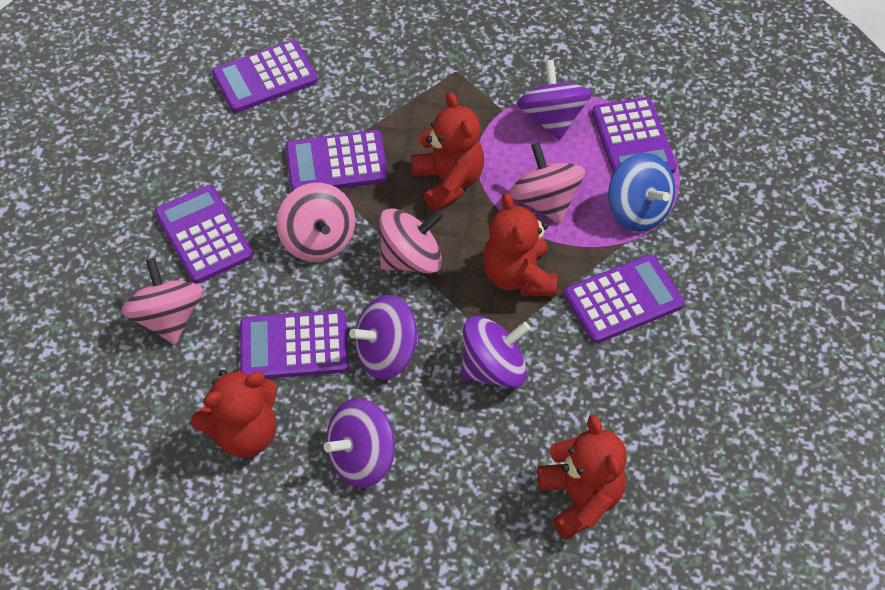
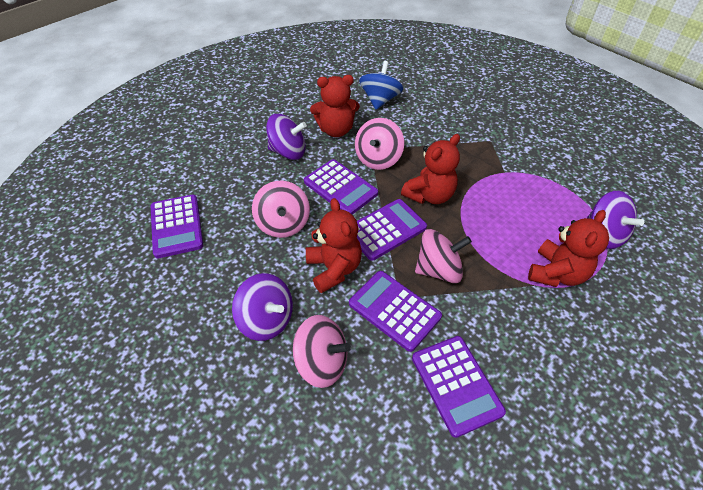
purple calculator: [155,185,253,283] [212,40,318,113] [240,310,349,379] [285,130,388,191] [564,254,684,343] [592,97,677,174] = 6 -> [151,195,203,258] [304,159,378,215] [349,271,442,352] [356,199,427,261] [412,336,506,438] = 5
purple spinning top: [324,398,395,488] [349,295,420,380] [461,316,531,388] [517,60,592,141] = 4 -> [232,273,293,341] [266,114,307,160] [587,191,644,249] = 3

